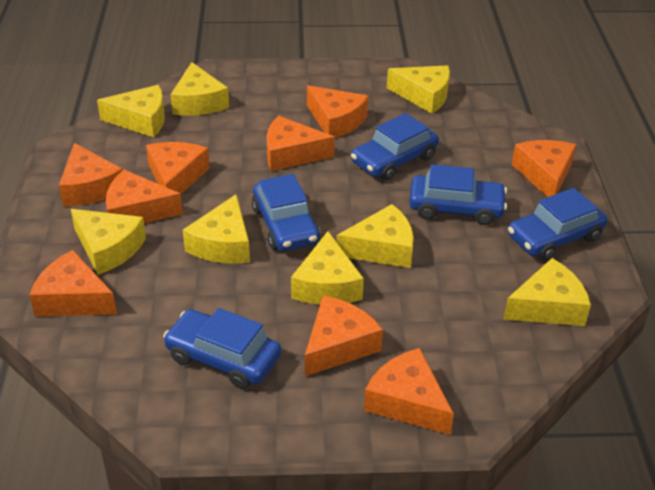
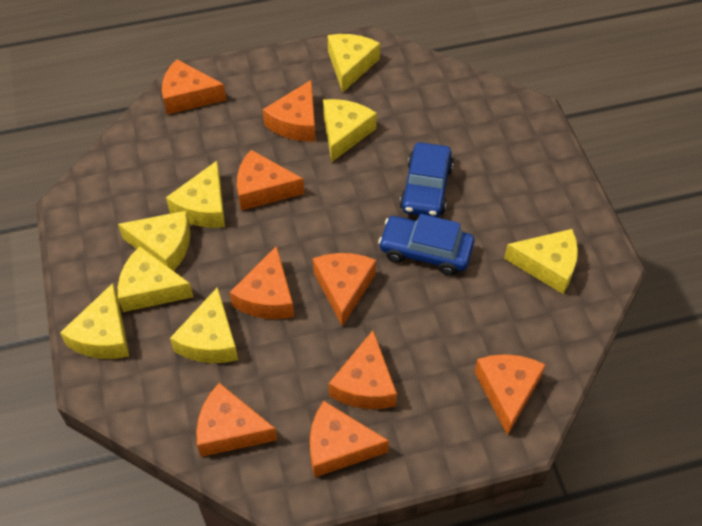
blue car: [163,308,281,389] [252,174,320,251] [351,113,439,181] [409,164,507,225] [508,188,607,261] = 5 -> [378,214,474,276] [400,142,453,217] = 2

